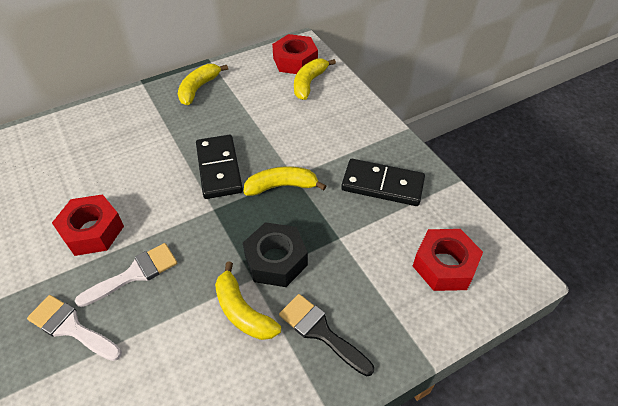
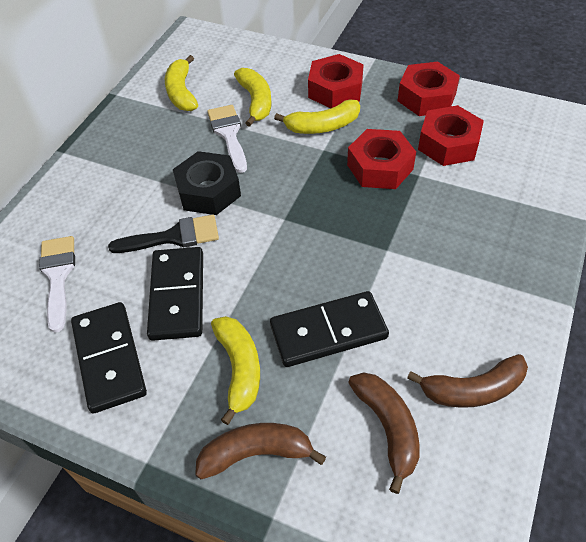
black domino: [196,135,243,199] [341,159,425,206] = 2 -> [71,302,147,413] [147,247,203,341] [270,291,389,367] = 3
brown banana: none = 0 -> [195,423,326,479] [348,372,420,494] [407,354,528,408] = 3
red nut: [52,194,124,256] [272,34,318,74] [413,229,483,291] = 3 -> [308,54,364,109] [347,129,416,189] [398,62,460,116] [418,105,484,166] = 4

